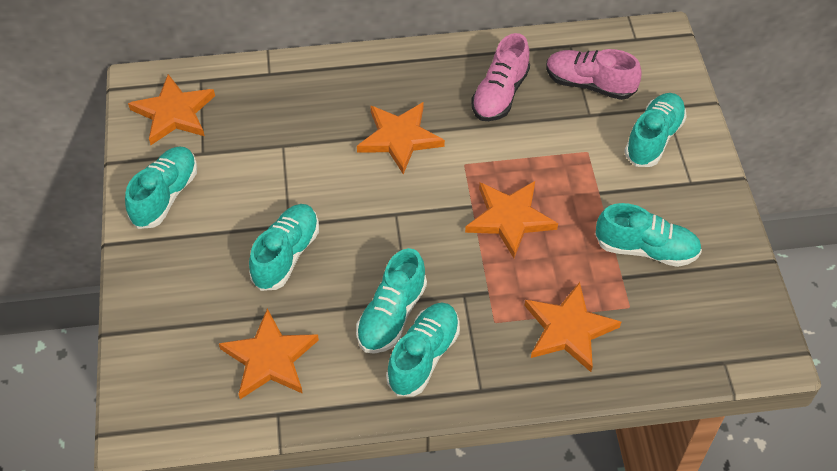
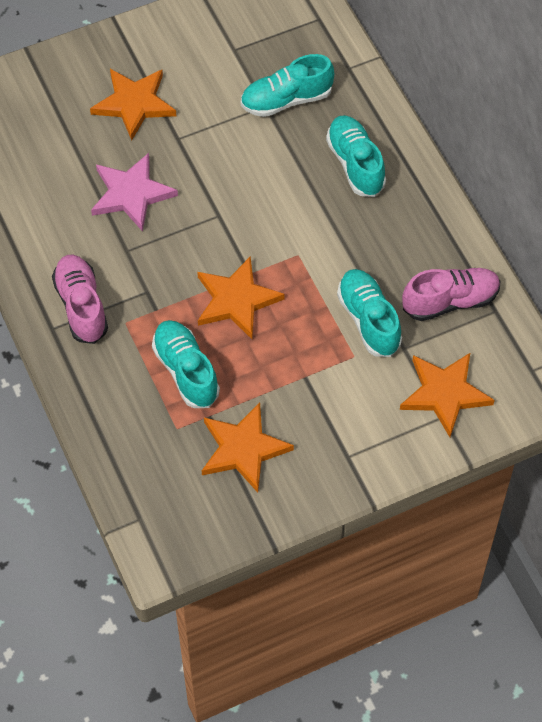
orange star: [128,74,215,145] [219,309,319,399] [357,102,445,174] [465,181,558,258] [524,282,621,372] = 5 -> [90,69,176,140] [197,256,285,339] [202,403,294,493] [400,352,495,437] = 4
pink star: none = 0 -> [91,153,178,232] = 1
turquoise shoe: [125,147,197,229] [249,204,319,291] [356,248,427,354] [386,303,460,396] [595,203,702,267] [624,93,687,167] = 6 -> [152,320,220,408] [241,54,334,117] [326,115,386,197] [337,269,402,357] = 4

